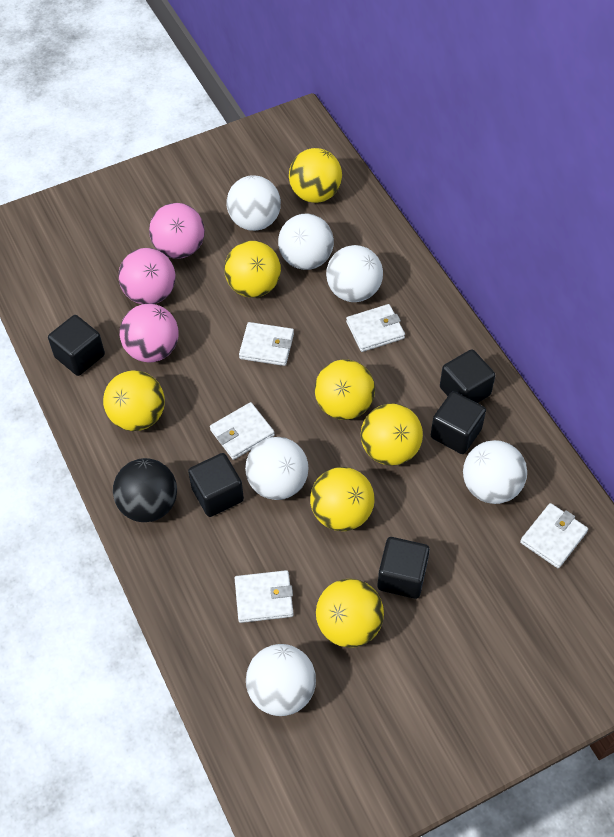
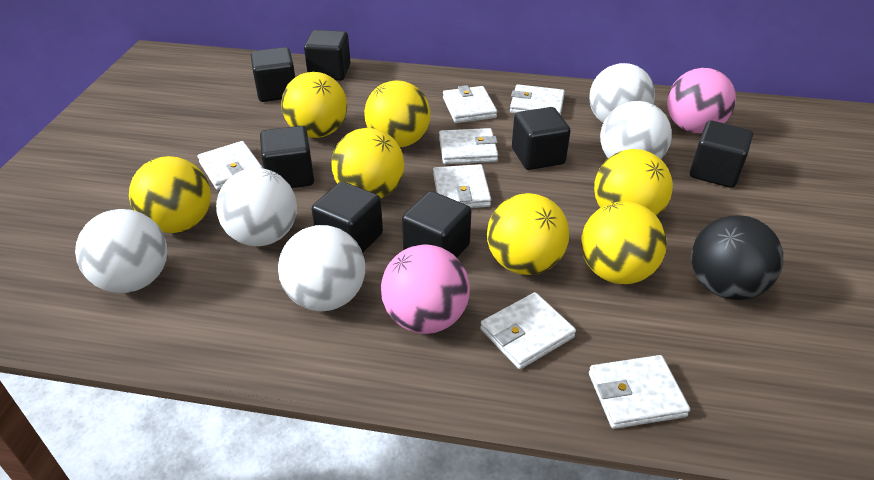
black cube: [48,315,105,376] [188,453,244,517] [378,537,430,599] [431,391,486,454] [440,349,495,403] = 5 -> [251,47,295,102] [260,126,314,188] [304,30,351,81] [312,181,383,253] [402,191,471,257] [512,107,570,170] [690,120,753,188] = 7
pink ball: [118,248,176,304] [120,304,179,363] [149,203,205,259] = 3 -> [381,245,470,334] [667,68,736,133] = 2
white ball: [227,175,281,231] [245,437,309,500] [246,644,316,716] [278,214,334,270] [326,245,383,302] [463,440,527,504] = 6 -> [75,209,167,293] [216,168,297,246] [278,225,365,311] [589,63,655,123] [600,101,672,159] = 5
white wallet: [210,402,275,460] [235,570,294,623] [239,322,294,366] [346,304,405,352] [520,503,588,568] = 5 -> [198,141,263,190] [433,164,491,208] [439,128,498,164] [443,85,497,123] [480,292,576,369] [510,84,565,115] [589,355,690,429] = 7

